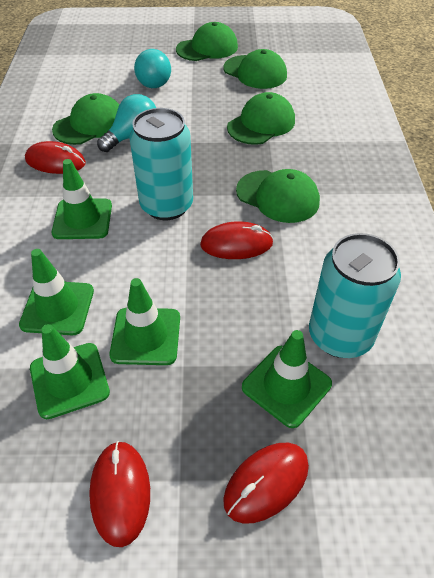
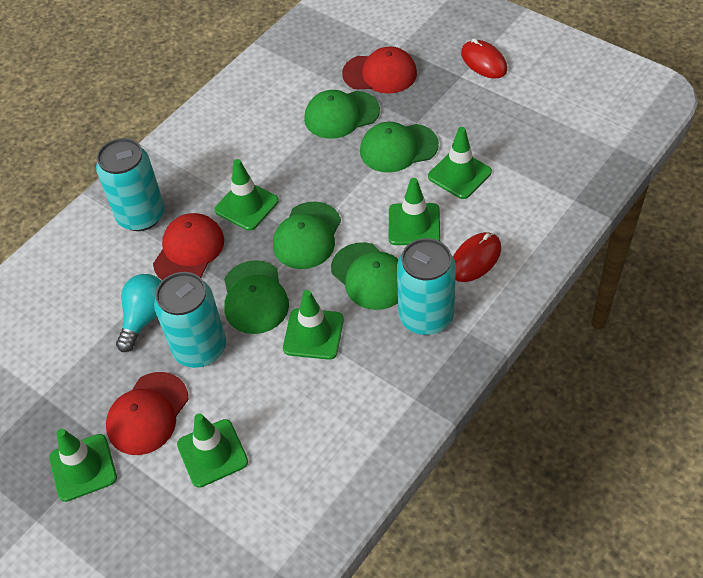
green traffic cone: [19,249,94,335] [30,324,110,419] [52,159,112,239] [109,278,180,365] [242,330,332,428] = 5 -> [49,429,117,502] [177,413,248,488] [215,159,279,231] [283,290,344,360] [389,178,440,245] [428,127,492,199] = 6
red cap: none = 0 -> [106,372,188,455] [153,213,224,281] [342,46,417,94] = 3
red mouse: [25,141,86,174] [89,441,150,547] [200,221,273,259] [223,443,309,524] = 4 -> [453,232,501,282] [461,38,507,79] = 2
turquoise can: [129,108,193,220] [309,233,401,358] = 2 -> [96,138,165,231] [154,272,226,368] [397,238,456,335] = 3
turquoise light bulb: [97,94,156,152] [134,49,171,88] = 2 -> [116,274,161,352] = 1

